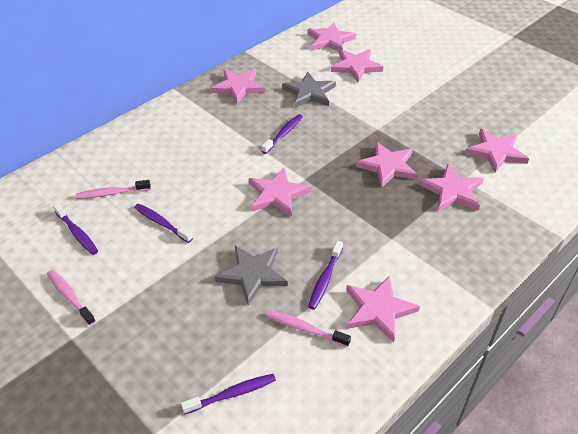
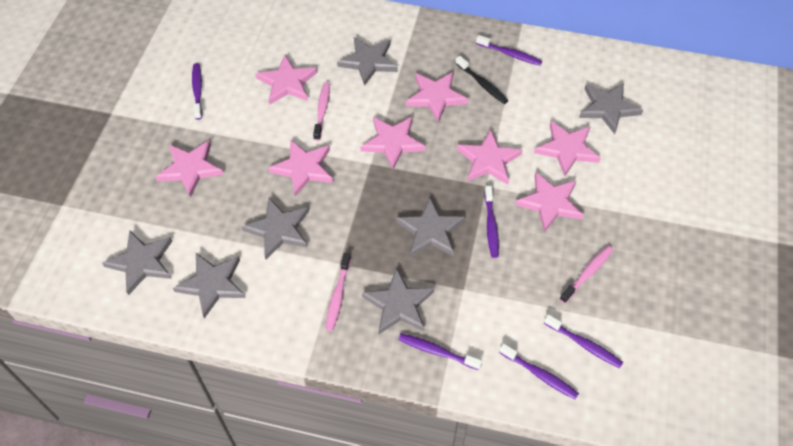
black toothbrush: none = 0 -> [455,56,508,104] = 1
grey star: [215,245,288,305] [282,72,336,108] = 2 -> [102,231,172,295] [173,253,246,319] [241,198,309,259] [337,37,398,86] [362,268,434,334] [396,197,465,257] [579,83,643,134] = 7
purple toothbrush: [53,203,98,255] [134,203,193,243] [181,374,276,414] [261,114,303,154] [308,241,343,309] = 5 -> [192,63,202,120] [398,333,482,370] [476,35,542,66] [484,186,499,258] [499,344,579,399] [544,314,623,368] = 6

